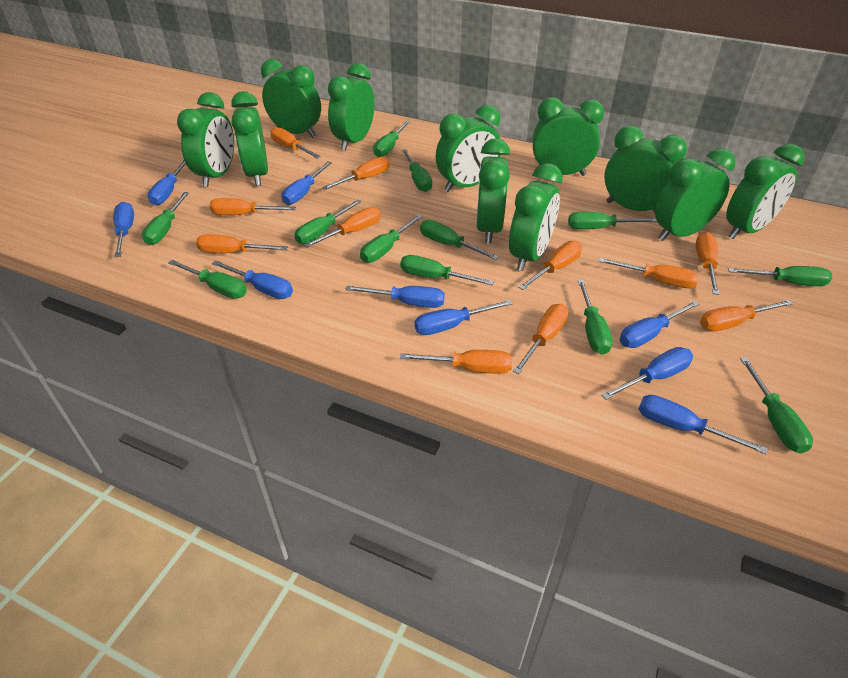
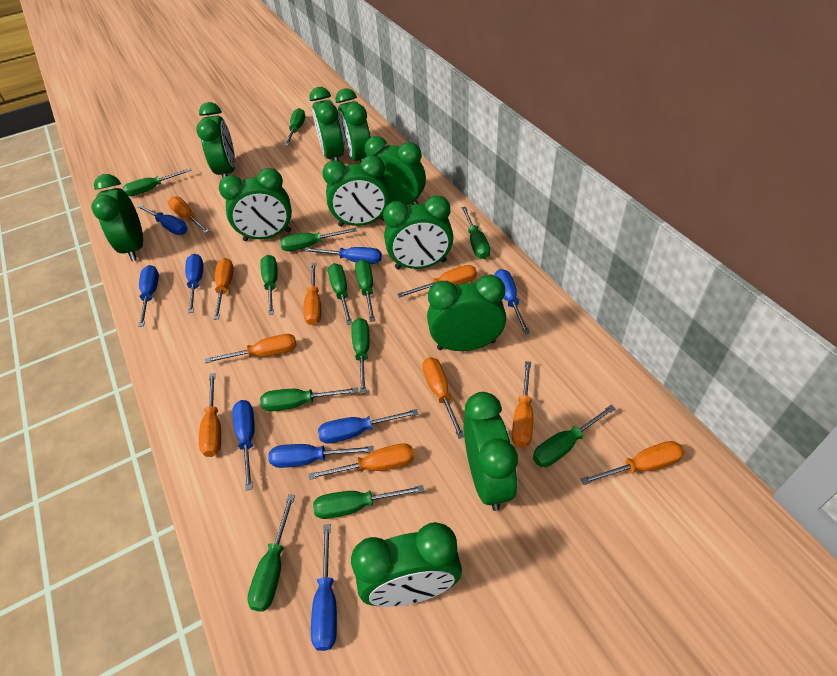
orange screwdriver: [196,234,288,253] [209,198,296,215] [270,127,321,159] [304,207,380,248] [322,156,390,190] [400,350,512,374] [513,304,568,374] [518,241,582,290] [598,258,699,288] [696,232,720,295] [700,300,793,332] = 11 -> [168,197,209,233] [199,373,221,457] [205,334,296,363] [213,258,234,320] [303,263,321,325] [309,443,414,480] [397,265,477,298] [422,357,464,439] [512,361,533,448] [581,441,684,485] = 10

